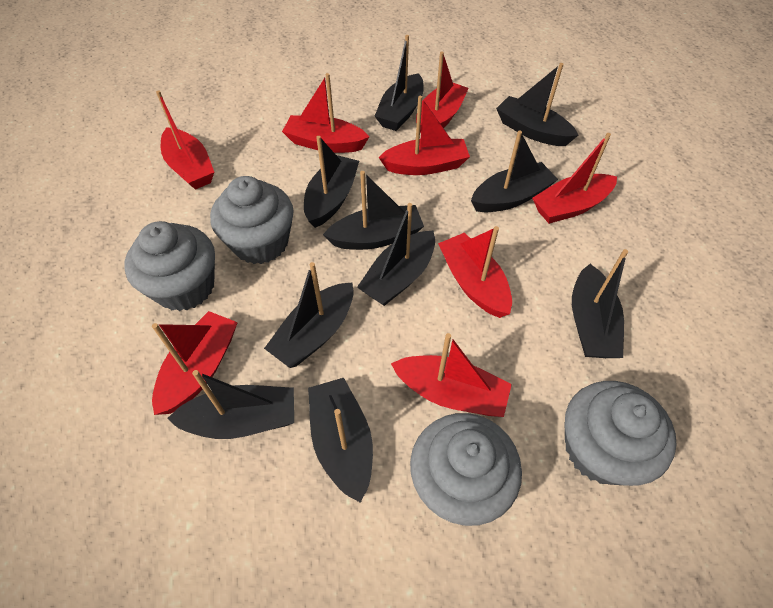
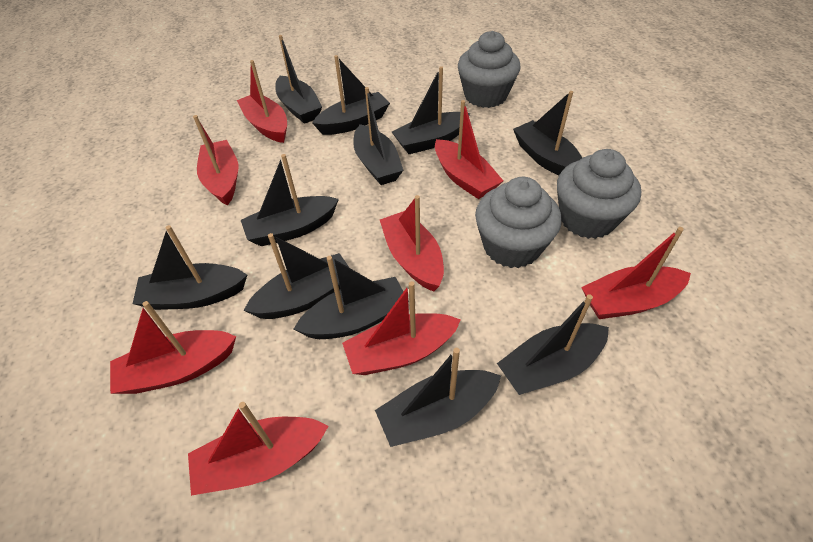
black boat: [167,370,294,439] [264,262,353,368] [304,136,359,228] [308,378,373,503] [323,171,424,250] [357,203,435,306] [375,35,424,131] [471,131,558,212] [496,63,578,146] [572,249,628,358] = 10 -> [132,225,247,310] [241,154,339,246] [243,233,349,319] [275,35,322,124] [294,256,409,339] [312,55,390,135] [353,87,403,185] [375,348,501,447] [392,66,470,154] [497,294,609,395] [513,91,582,175] = 11
grey cupcake: [125,221,215,311] [210,176,294,264] [410,413,522,526] [565,381,677,486] = 4 -> [458,31,521,108] [475,177,561,268] [557,149,641,239] = 3

